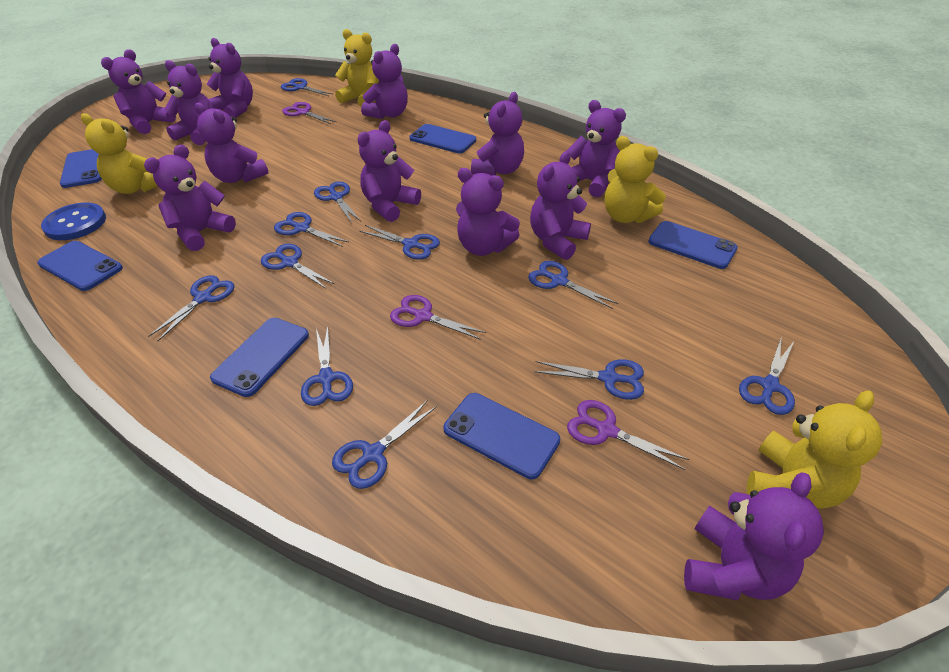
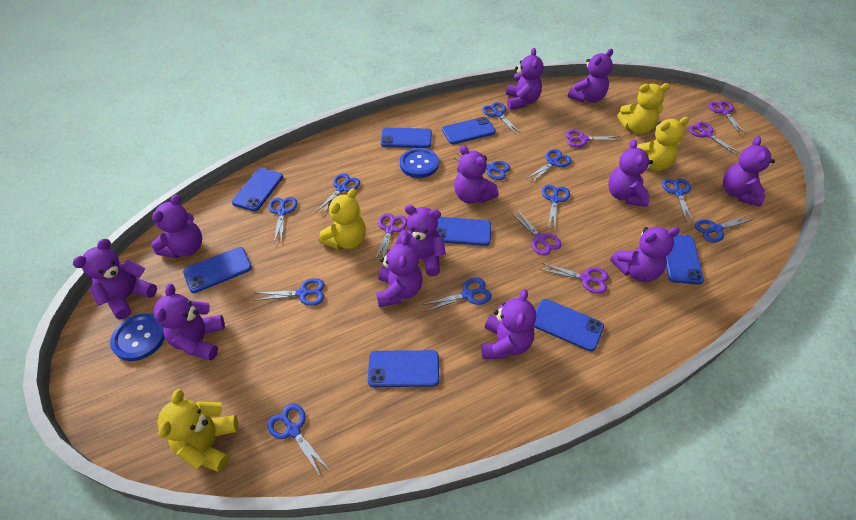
blue button: [41,203,106,240] = 1 -> [110,314,165,361] [400,148,439,178] = 2
blue phone: [37,241,123,291] [60,149,102,188] [210,318,309,397] [409,124,476,153] [444,393,560,479] [648,221,738,269] = 6 -> [183,247,252,293] [232,168,283,212] [368,350,439,387] [381,127,432,148] [436,217,491,246] [442,117,496,144] [533,299,604,351] [666,234,704,285] = 8
purple scissors: [282,102,336,124] [390,295,486,340] [567,400,689,470] = 3 -> [374,213,407,262] [512,210,561,256] [539,263,609,294] [565,130,620,148] [688,122,741,155] [709,101,746,134] = 6

